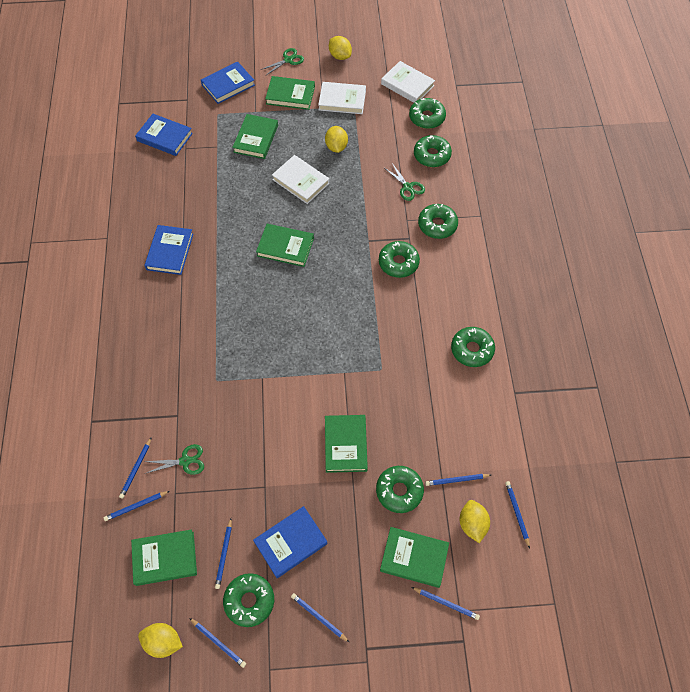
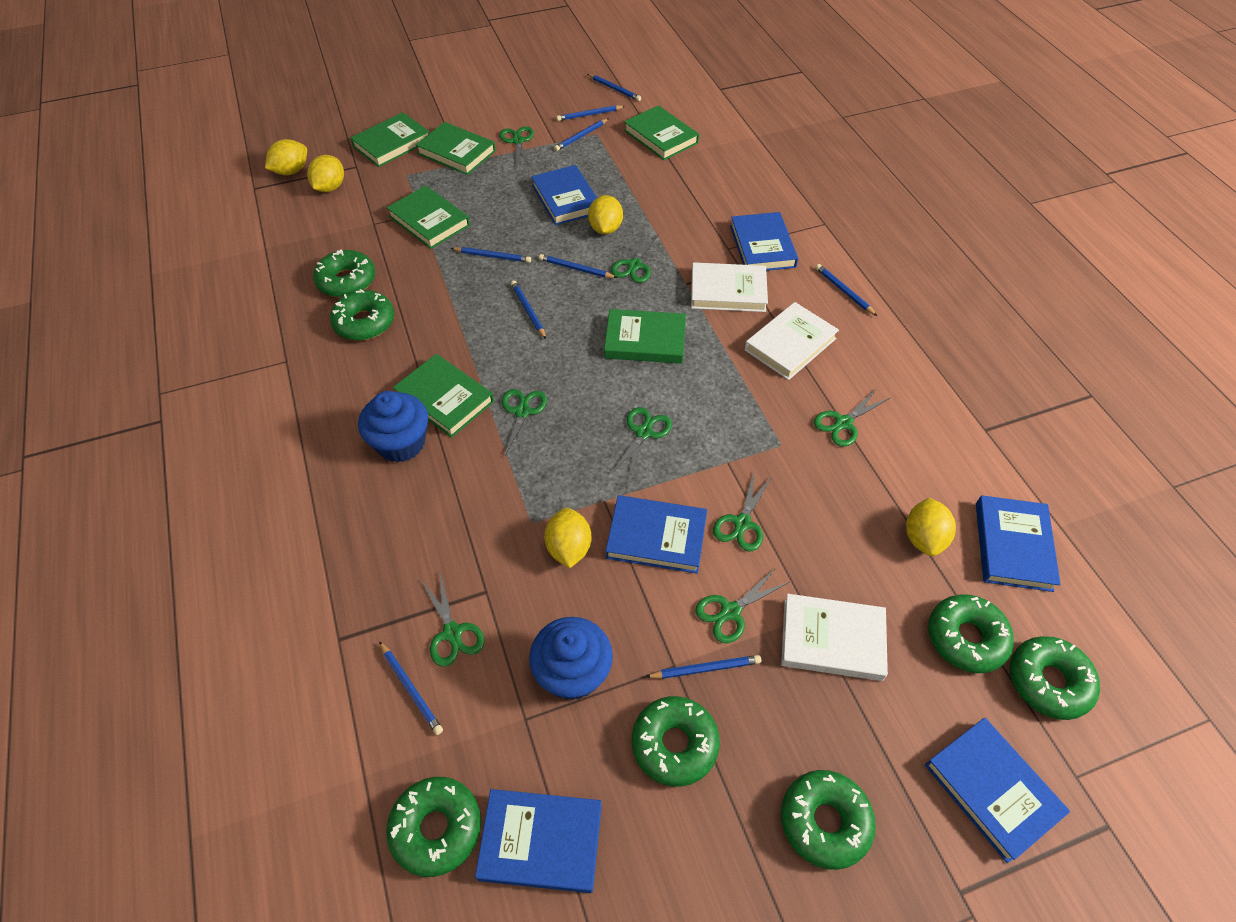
blue book: [135,114,193,156] [144,225,193,275] [201,61,255,104] [253,506,327,578] = 4 -> [475,789,602,893] [531,165,597,225] [606,495,707,574] [730,212,798,271] [925,718,1070,863] [976,495,1061,592] = 6
blue cupcake: none = 0 -> [358,391,428,462] [529,617,613,700] = 2
blue pencil: [104,491,170,521] [119,438,151,499] [189,618,246,668] [215,519,232,589] [291,593,349,642] [411,587,480,620] [425,474,491,486] [505,481,530,549] = 8 -> [379,641,443,735] [451,247,531,263] [511,280,546,339] [539,254,617,278] [554,118,609,151] [556,105,625,121] [587,74,641,101] [645,655,761,679] [815,264,877,316] = 9
green scissors: [144,444,204,475] [260,48,304,76] [385,163,425,201] = 3 -> [421,573,485,667] [499,126,534,167] [502,389,547,457] [611,232,659,283] [611,407,672,481] [695,568,789,643] [713,473,771,551] [814,388,890,447] = 8
yellow lemon: [138,623,183,658] [325,126,348,153] [329,36,352,60] [460,500,490,543] = 4 -> [265,139,307,175] [307,155,344,192] [544,508,591,568] [588,195,623,234] [906,498,956,556] = 5

